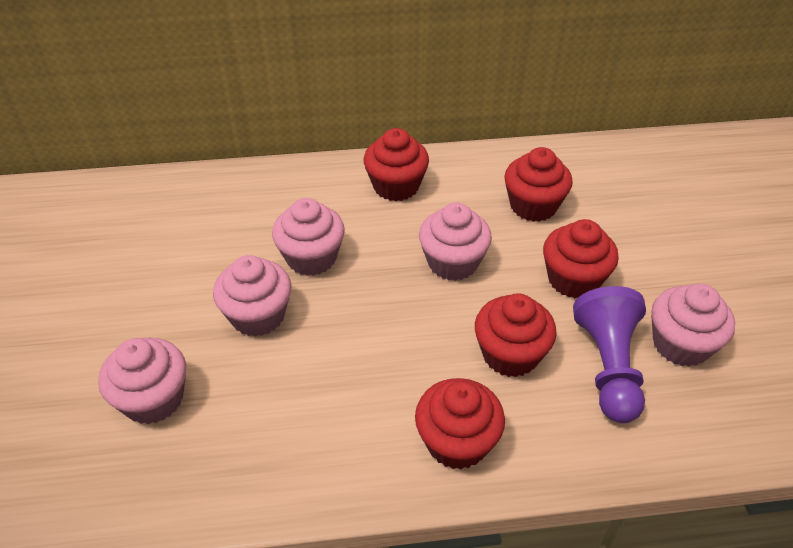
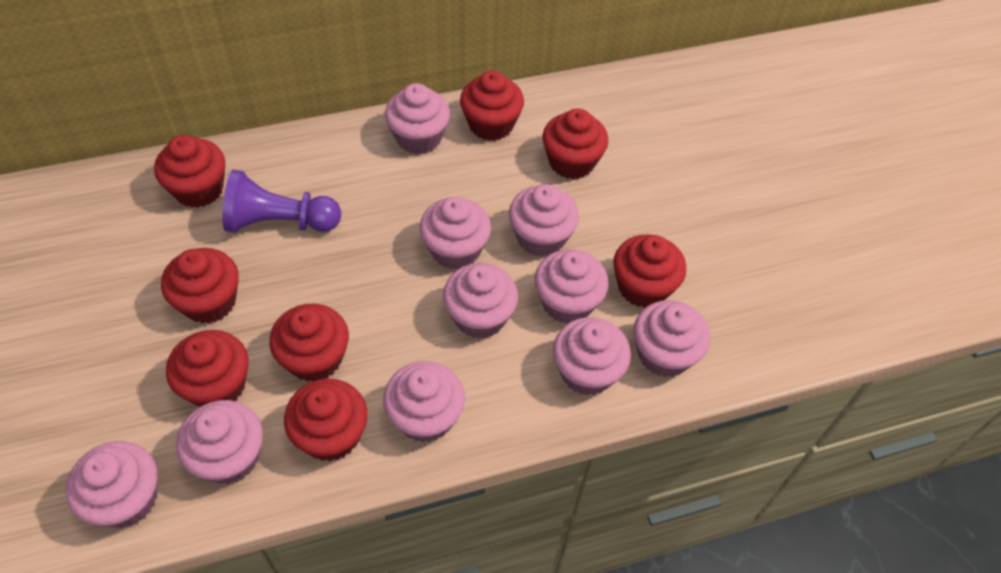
pink cupcake: [98,338,186,424] [213,255,292,337] [272,198,345,276] [419,203,492,281] [651,283,735,367] = 5 -> [66,441,158,528] [176,400,263,484] [383,361,465,443] [385,83,450,154] [420,197,491,270] [443,263,518,339] [509,184,579,257] [535,249,609,324] [553,317,631,396] [633,300,710,377] = 10
red cupcake: [364,128,429,201] [415,378,505,469] [475,293,557,377] [504,147,573,222] [543,219,619,298] = 5 -> [154,135,225,208] [161,248,239,324] [166,330,249,407] [269,304,349,382] [284,379,368,461] [460,71,524,141] [543,108,608,179] [613,235,686,308] = 8

